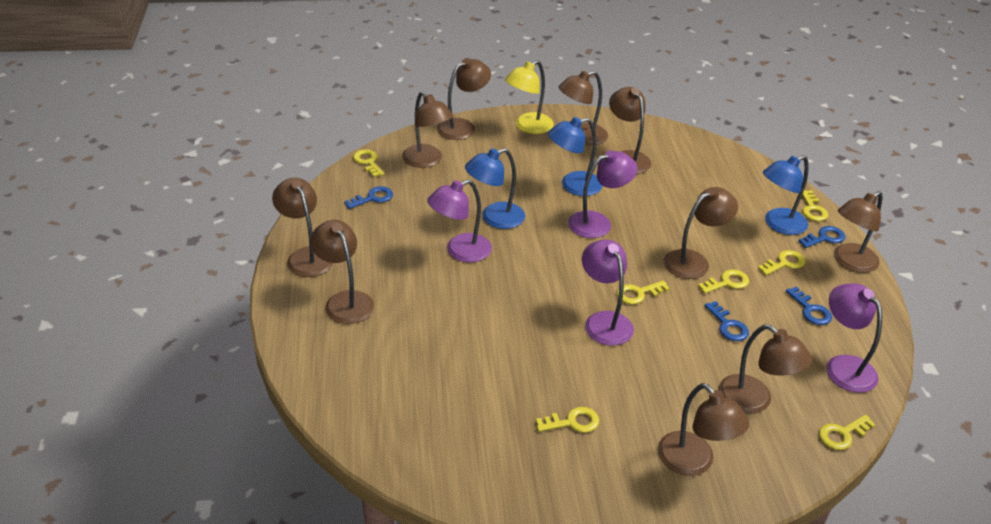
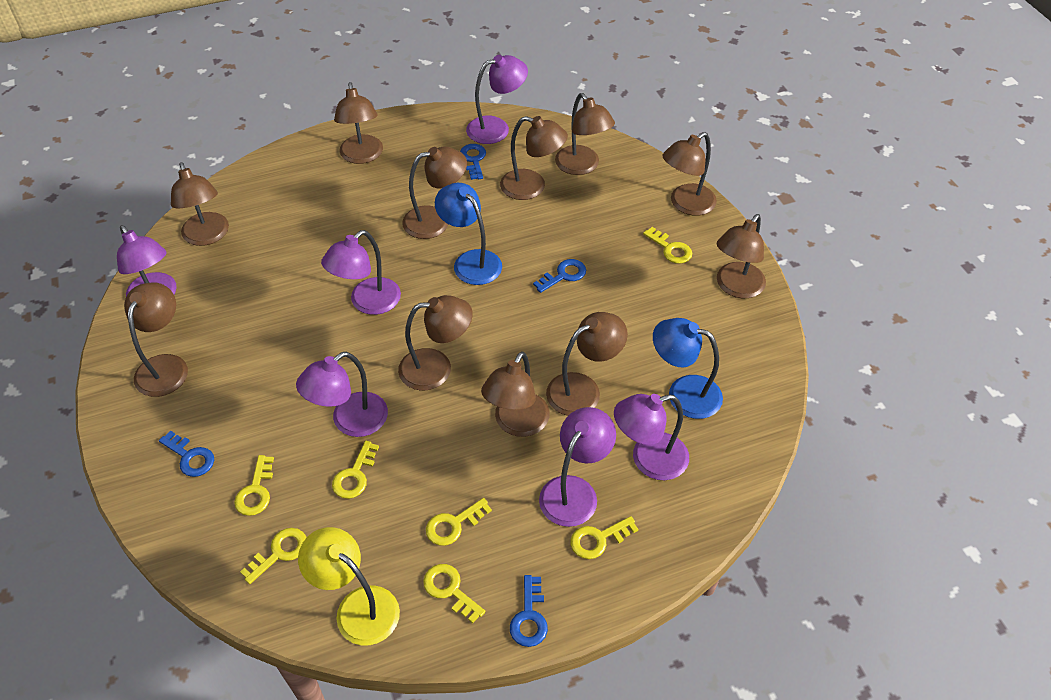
blue lamp: [465,148,525,229] [548,117,602,196] [763,155,809,235] = 3 -> [435,183,502,285] [653,318,723,419] = 2
brown lamp: [272,178,333,277] [310,220,374,324] [402,91,453,168] [437,58,491,140] [558,71,608,145] [609,87,651,174] [658,383,749,476] [664,187,738,279] [719,324,812,414] [834,191,882,273] = 10 -> [124,283,188,397] [171,162,229,246] [334,82,383,164] [398,295,473,390] [402,147,467,239] [481,351,550,437] [500,116,568,200] [546,312,628,416] [555,93,615,175] [662,132,717,216] [717,214,766,298] = 11
purple lamp: [427,179,492,262] [568,150,637,238] [582,239,634,346] [826,283,882,393] = 4 -> [117,225,177,296] [296,351,388,437] [321,230,401,315] [466,55,528,144] [539,407,616,527] [614,394,689,480] = 6

